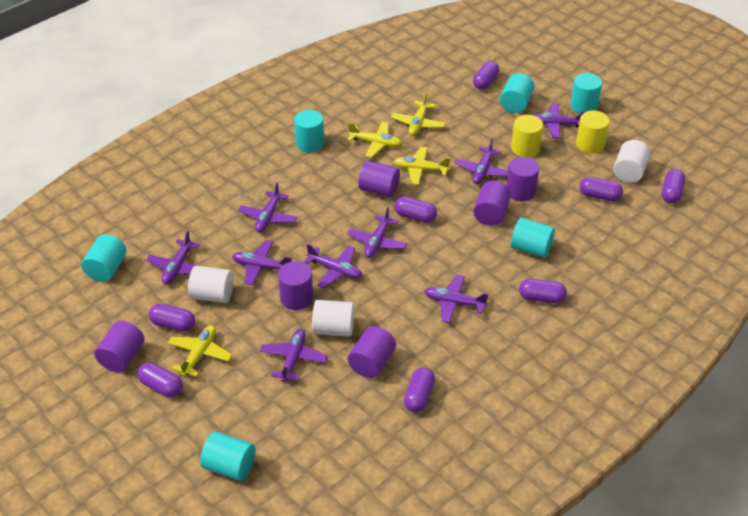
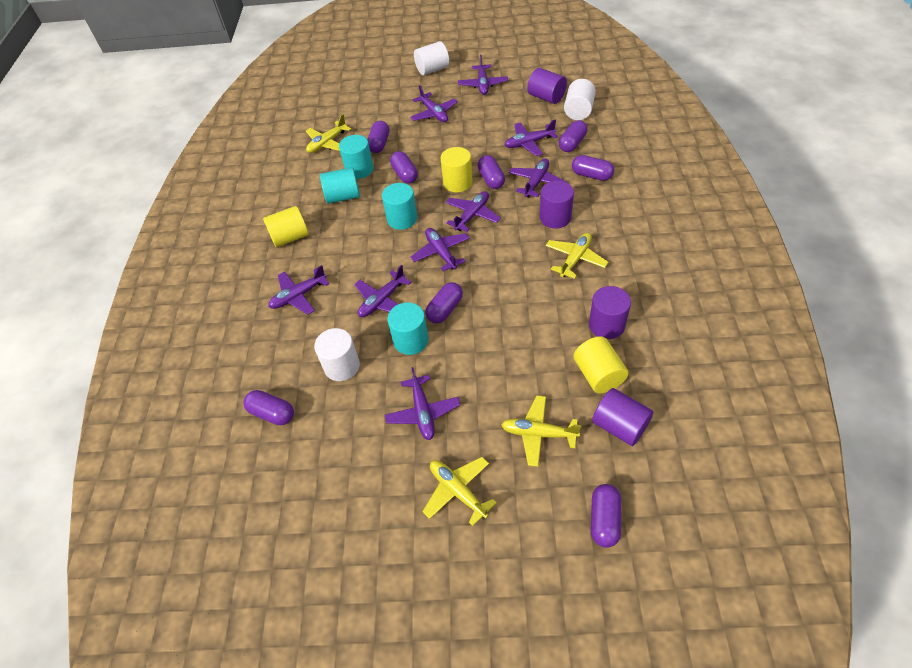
purple cylinder: [94,321,145,372] [278,261,313,310] [348,326,396,378] [359,161,400,197] [473,181,511,226] [506,157,539,201] = 6 -> [527,68,567,104] [540,181,574,229] [589,286,631,339] [592,388,653,446] = 4
turquoise cylinder: [81,234,127,282] [200,431,255,481] [294,110,324,153] [500,73,534,113] [511,218,555,258] [570,73,602,113] = 6 -> [320,167,360,204] [339,135,374,179] [382,183,417,230] [387,302,429,355] = 4
yellow cylinder: [511,115,543,158] [576,111,610,153] = 2 -> [263,206,309,247] [441,147,473,192] [574,336,629,393] = 3

